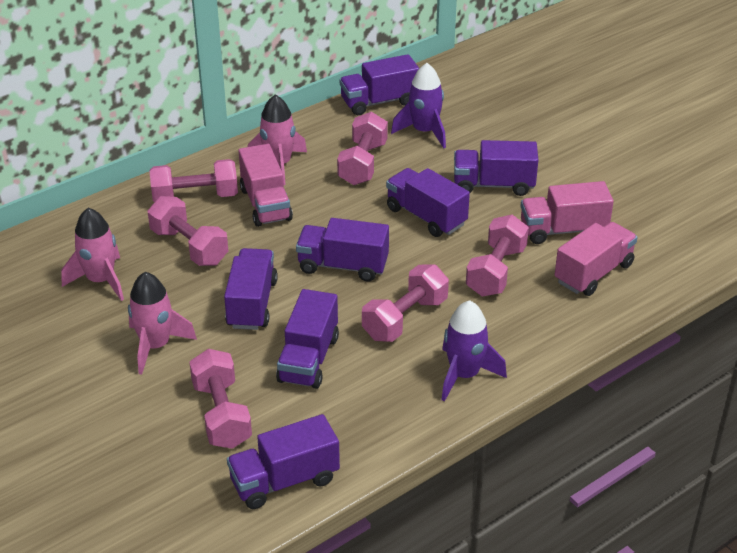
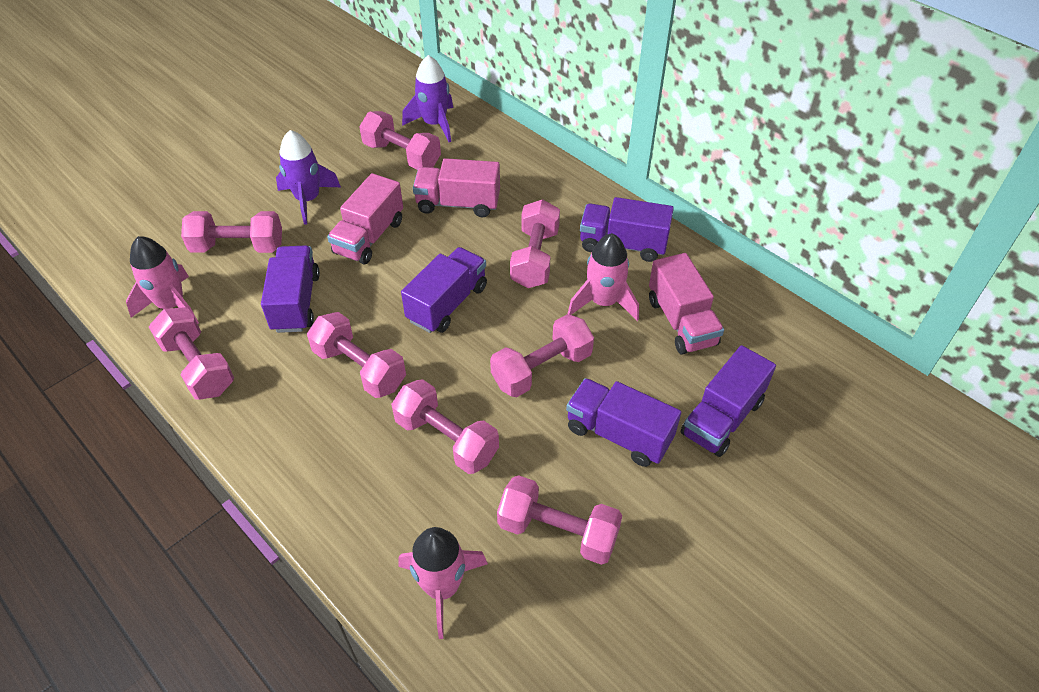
pink dumbbell: [148,196,228,266] [149,159,238,202] [189,349,252,449] [337,112,388,185] [362,264,449,342] [466,215,529,297] = 6 -> [149,308,234,400] [181,211,282,253] [307,312,406,398] [359,111,441,170] [391,379,499,474] [490,314,594,397] [497,475,622,565] [510,199,560,288] = 8
purple truck: [224,248,278,330] [227,414,340,509] [276,289,339,389] [296,218,389,282] [340,54,419,115] [386,168,470,237] [454,140,538,196] = 7 -> [261,245,320,333] [401,247,487,333] [566,378,681,467] [580,197,674,262] [681,345,776,457] = 5

